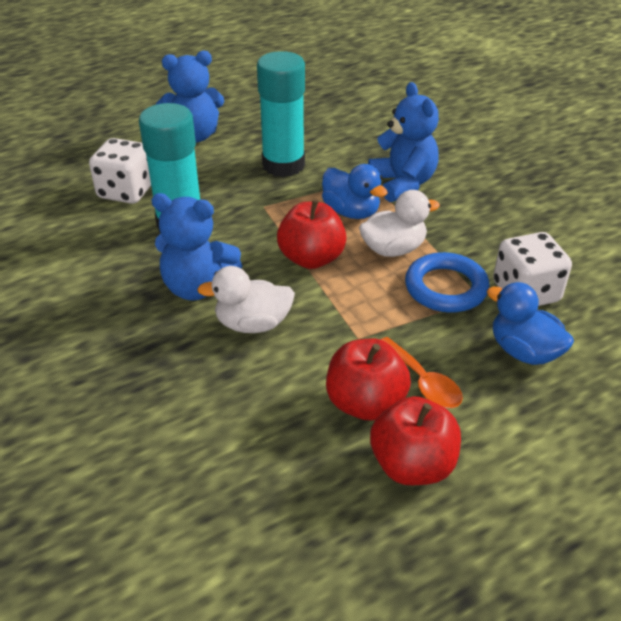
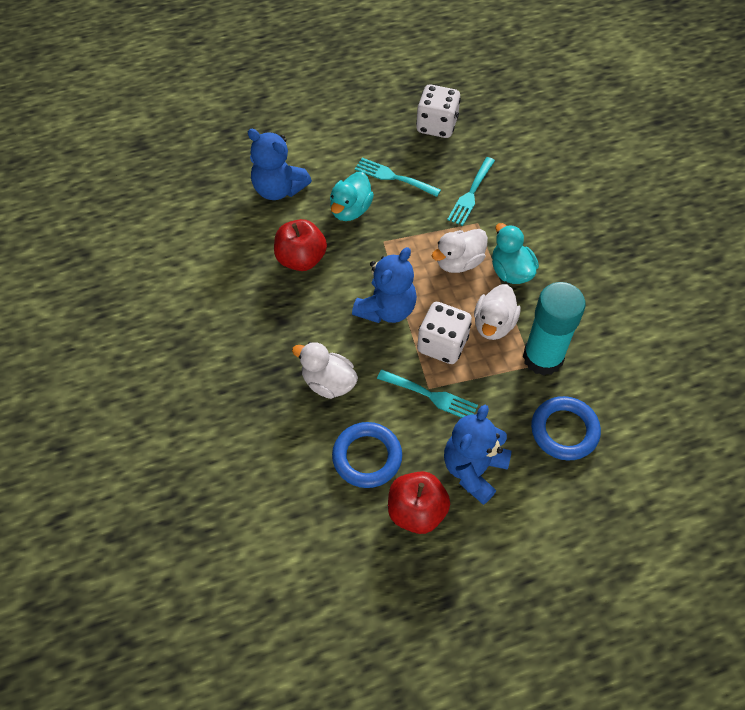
blue duck: [322,164,388,219] [487,282,574,365] = 2 -> none = 0
blue ring: [405,252,489,313] = 1 -> [332,422,402,488] [531,396,601,461] = 2
orange spoon: [380,337,463,408] = 1 -> none = 0
red apple: [277,199,346,269] [326,339,411,421] [370,396,461,485] = 3 -> [274,219,327,271] [388,471,450,534] = 2
turquoise duck: none = 0 -> [330,172,374,221] [492,223,539,284] = 2
turquoise fork: none = 0 -> [355,158,441,197] [377,370,478,418] [447,157,495,226] = 3
turquoise glue stick: [139,103,200,232] [257,51,305,177] = 2 -> [523,282,586,376] = 1
white duck: [197,266,295,333] [359,190,440,257] = 2 -> [292,342,358,399] [432,229,488,273] [474,284,521,340] = 3

